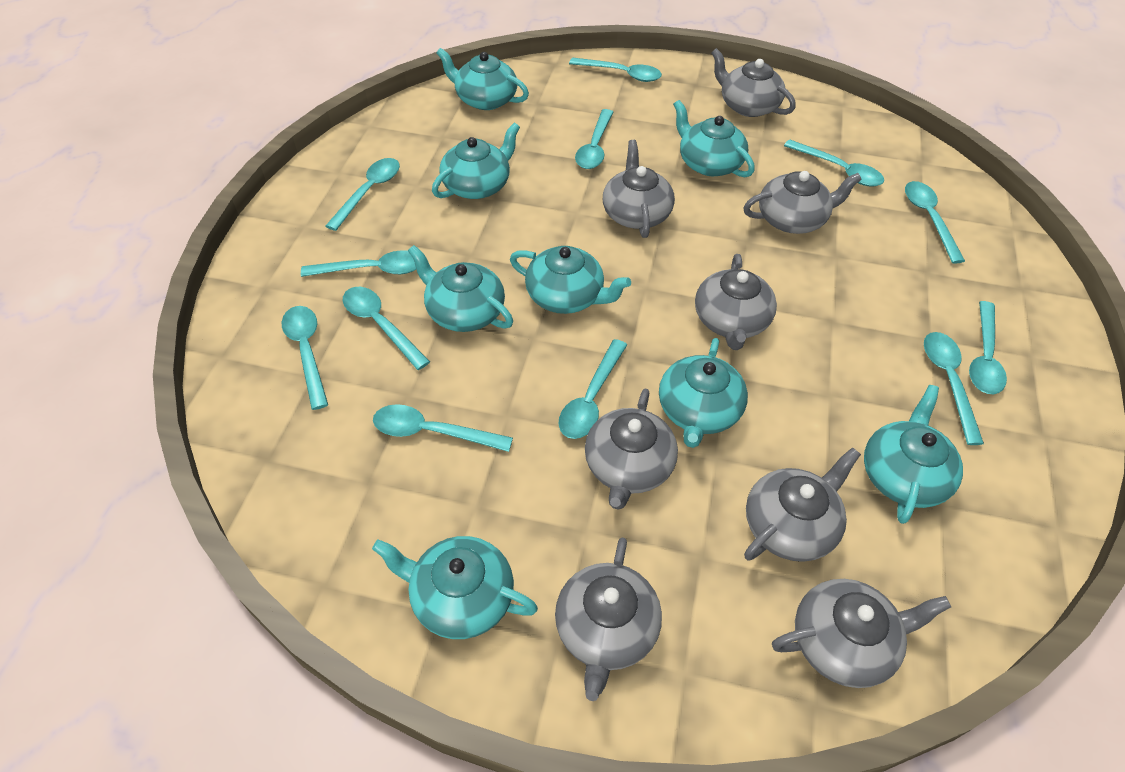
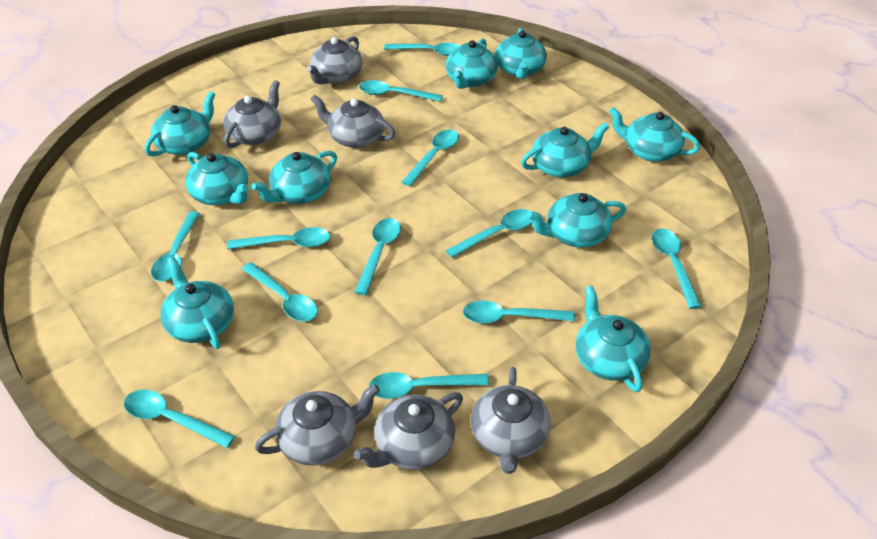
grey teapot: [555,537,662,701] [585,389,678,510] [603,140,675,238] [695,254,777,350] [711,48,796,117] [743,171,862,234] [744,448,861,562] [772,579,951,688] = 8 -> [223,80,281,148] [255,384,380,466] [307,36,362,84] [311,95,395,148] [354,393,463,470] [471,367,551,474] = 6
turquoise teapot: [372,536,538,639] [408,245,513,332] [432,123,520,199] [437,48,529,110] [510,246,631,314] [659,338,748,448] [673,100,755,177] [864,385,963,524] = 8 -> [145,91,216,157] [161,257,234,349] [185,152,249,205] [251,151,337,204] [446,39,498,89] [495,28,547,79] [521,123,609,177] [527,193,626,248] [575,286,651,392] [609,107,700,162] = 10

